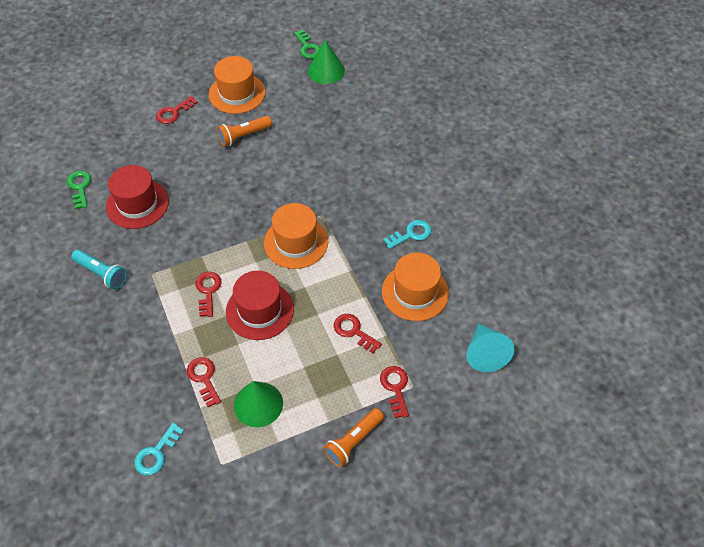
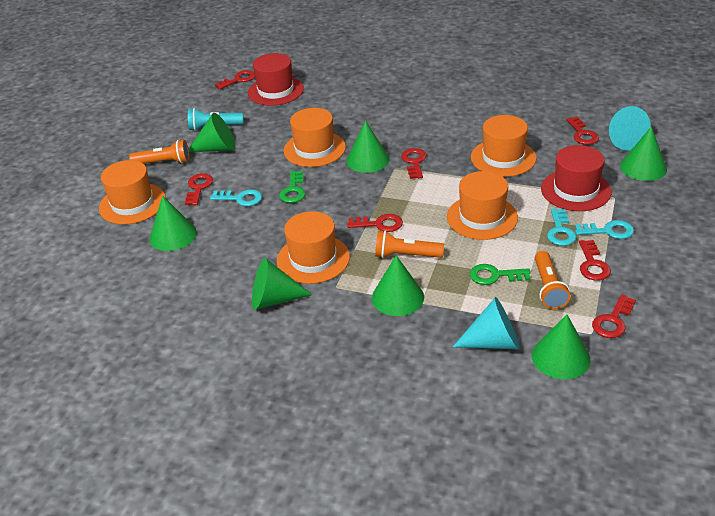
green cone: [234,381,283,427] [308,40,345,84] = 2 -> [149,196,197,251] [189,113,236,152] [252,258,313,310] [347,121,389,173] [372,255,424,316] [532,314,590,380] [620,127,667,181] = 7
orange flashlight: [217,116,272,147] [323,408,384,467] = 2 -> [129,140,190,164] [375,231,444,258] [535,251,571,309] = 3
orange hat: [209,56,265,114] [264,203,328,269] [382,253,449,321] = 3 -> [99,160,166,224] [277,211,350,284] [283,108,346,167] [447,171,518,240] [471,115,537,177] = 5
red key: [156,96,198,124] [187,357,221,407] [195,272,222,317] [334,314,382,353] [380,366,409,418] = 5 -> [185,173,213,206] [215,70,255,90] [347,214,403,232] [401,148,427,179] [566,117,599,145] [579,240,611,281] [592,294,636,338] = 7
turquoise cone: [467,323,515,372] = 1 -> [453,297,520,349] [609,106,651,151] = 2
turquoise key: [134,423,184,475] [384,220,431,249] = 2 -> [210,189,262,206] [547,209,576,246] [575,220,634,239] = 3

